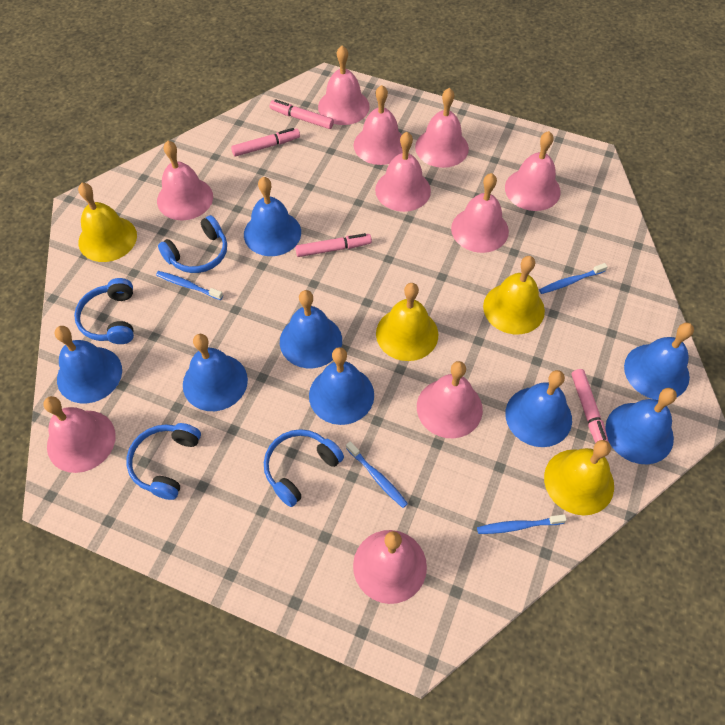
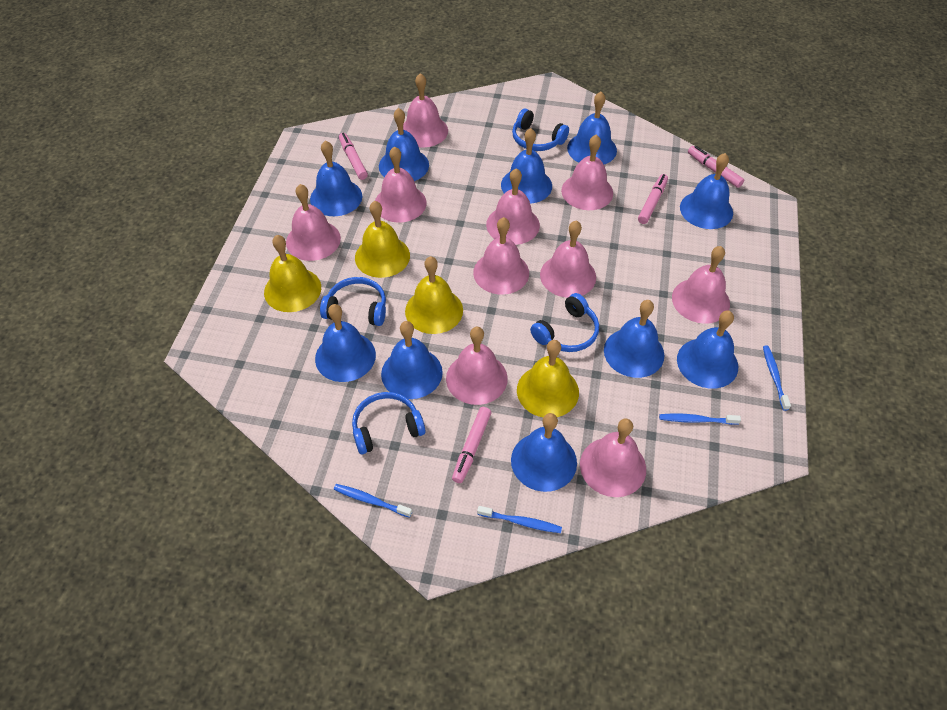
blue bell: [55,326,122,404] [183,334,248,411] [244,177,301,256] [280,290,342,368] [309,347,374,425] [505,370,572,447] [605,388,677,464] [624,323,694,400] = 8 -> [310,140,362,216] [315,304,376,382] [379,108,429,181] [381,321,443,399] [501,128,552,204] [511,413,577,492] [567,92,617,164] [604,300,664,378] [677,310,738,389] [680,153,733,229] = 10

